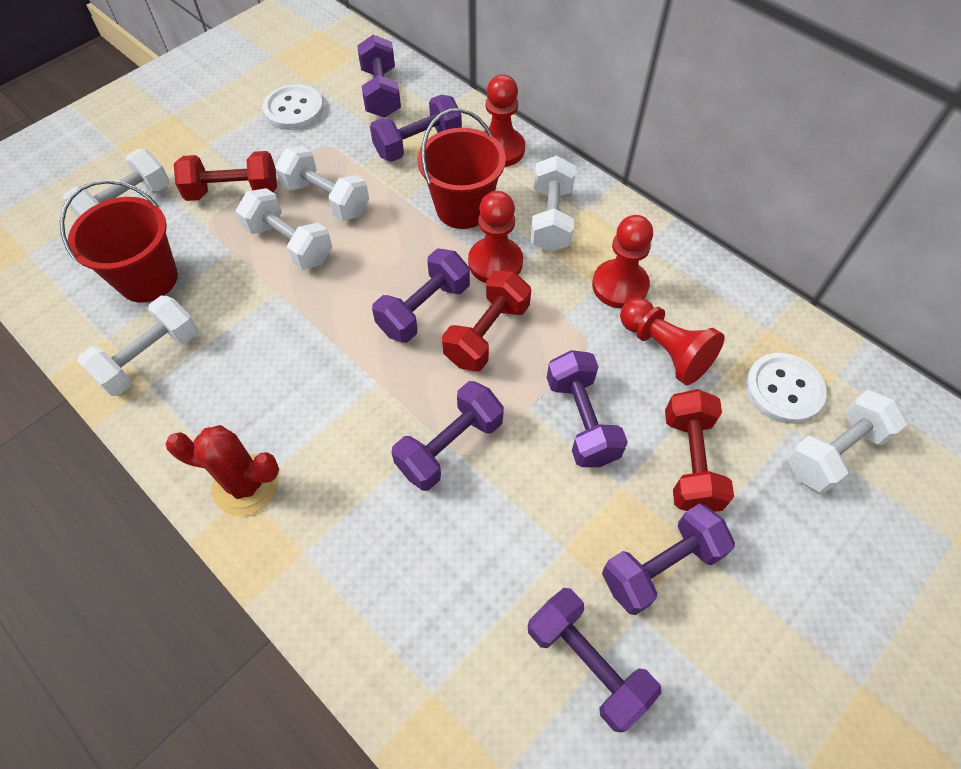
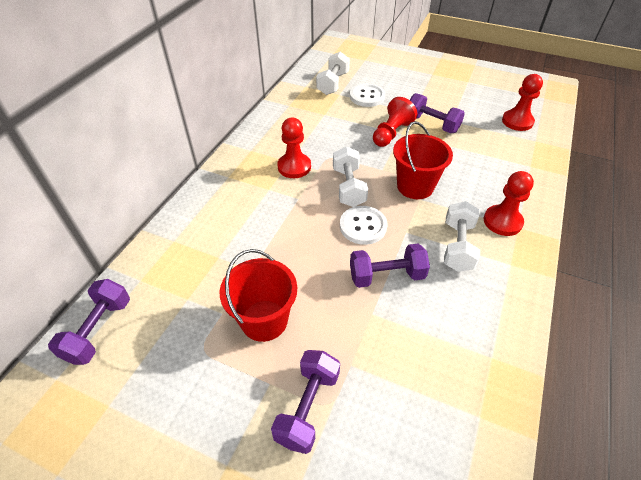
purple dumbbell: [357,34,401,118] [370,95,462,162] [372,248,470,343] [391,381,504,491] [528,588,661,733] [547,350,628,467] [602,503,735,615] = 7 -> [48,279,130,365] [271,350,340,454] [350,244,430,288] [410,93,465,133] = 4
red cactus: [166,425,279,516] = 1 -> none = 0
red dumbbell: [174,151,277,201] [442,271,531,372] [665,389,734,512] = 3 -> none = 0
white dumbbell: [63,149,170,218] [78,296,198,396] [236,188,332,270] [275,146,369,221] [530,156,575,252] [787,390,907,493] = 6 -> [316,52,350,95] [333,146,368,207] [444,201,480,272] = 3

